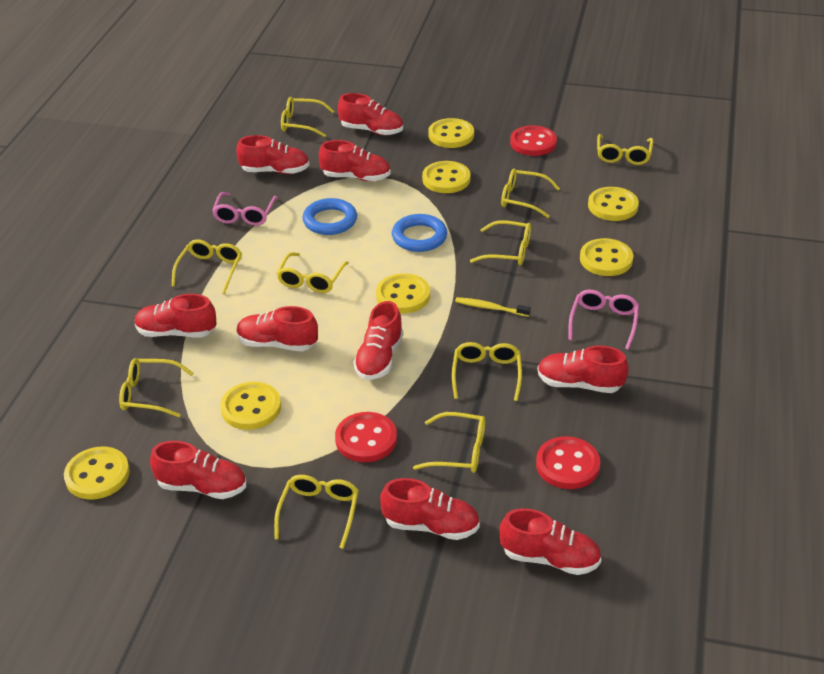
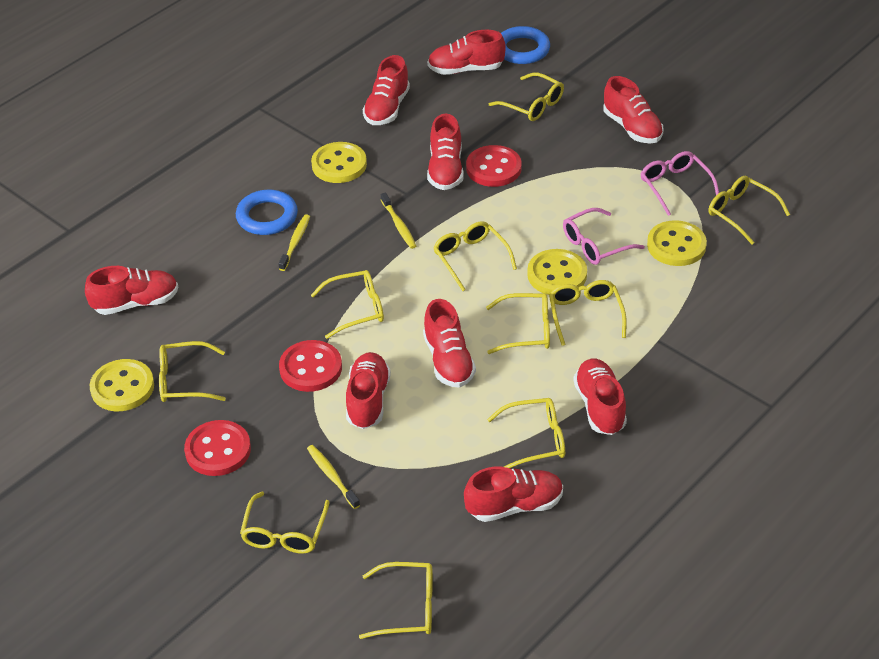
red shoe: [135,294,217,337] [150,441,246,499] [236,135,309,174] [237,306,318,351] [319,140,391,181] [338,93,403,135] [353,301,403,380] [380,478,480,540] [499,508,601,575] [537,346,629,393] = 10 -> [85,266,178,315] [346,352,391,429] [363,55,410,125] [423,299,476,388] [427,114,464,190] [428,30,506,75] [464,467,563,522] [573,359,627,435] [603,76,664,143] = 9
yellow button: [64,447,130,500] [220,382,281,430] [376,273,430,313] [422,161,470,193] [428,118,474,148] [580,238,633,276] [588,187,639,221] = 7 -> [90,359,154,411] [311,142,367,183] [527,249,587,295] [647,220,707,266] = 4
yellow toothbrush: [455,297,531,317] = 1 -> [278,214,310,271] [307,445,360,509] [381,192,416,249] = 3

